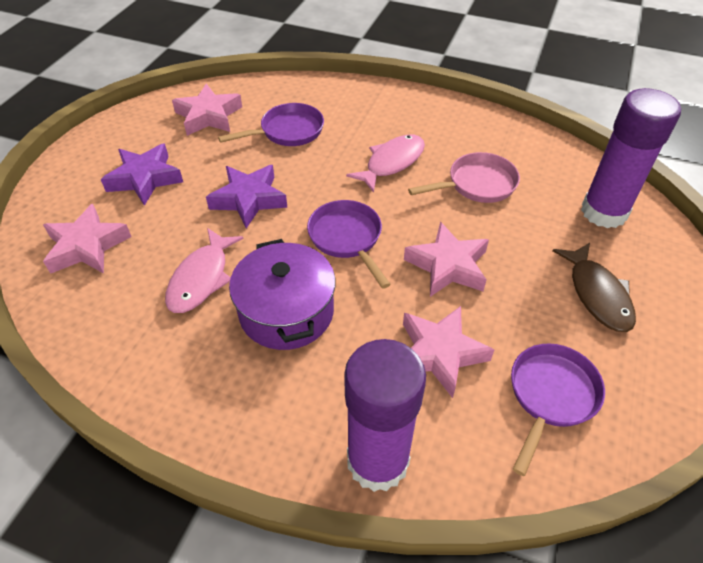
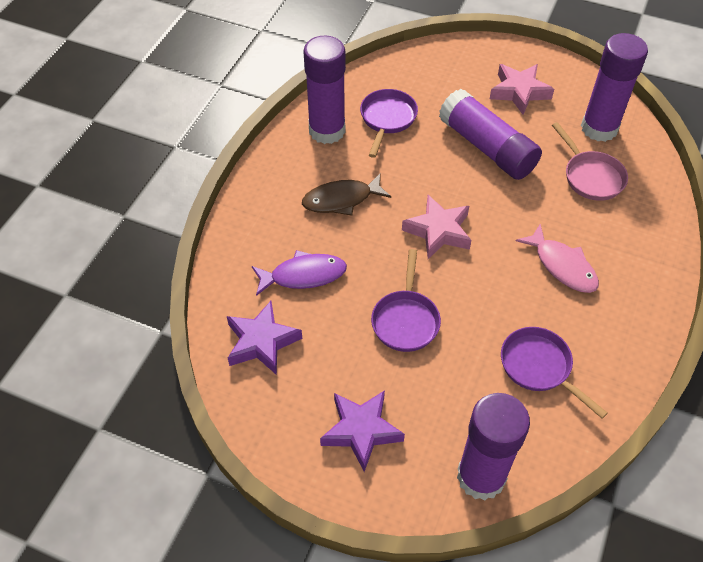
pink fish: [165,228,244,313] [346,135,425,193] = 2 -> [516,224,599,293] = 1
pink star: [43,204,132,274] [172,84,242,136] [403,306,495,398] [404,222,489,297] = 4 -> [402,195,471,259] [490,64,554,115] = 2
purple fish: none = 0 -> [252,250,347,296] = 1
purple glue stick: [344,339,426,492] [581,88,681,228] = 2 -> [303,36,346,144] [439,89,542,180] [457,393,530,501] [581,33,648,142] = 4
purple pot: [229,239,336,350] = 1 -> none = 0

